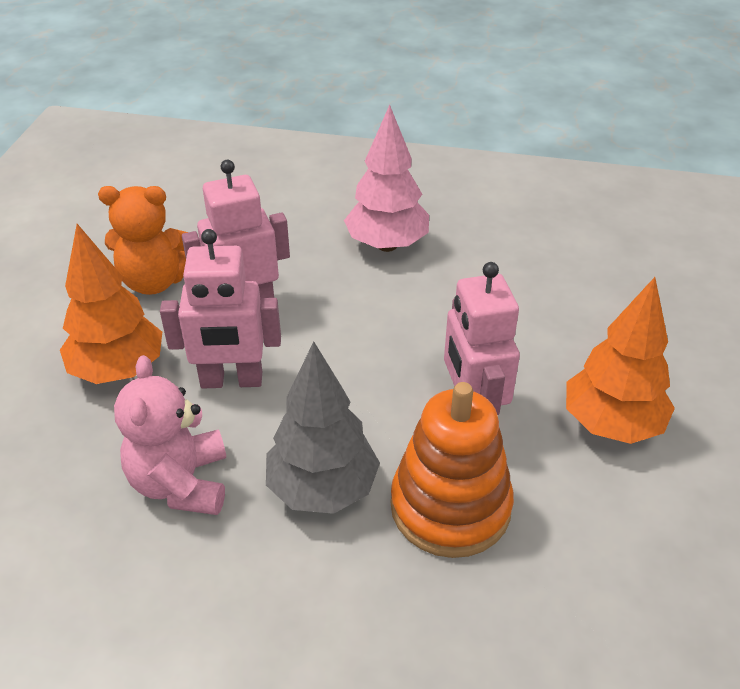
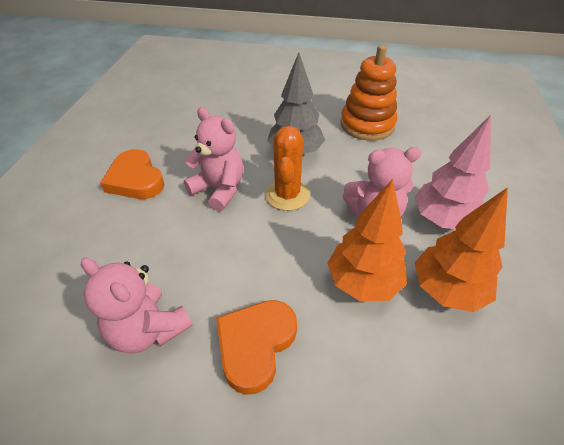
orange cactus: none = 0 -> [265,126,310,211] = 1
orange heart: none = 0 -> [100,149,165,199] [216,300,297,395] = 2
orange teddy bear: [98,186,188,295] = 1 -> none = 0
pink robot: [160,229,281,388] [182,160,290,300] [444,262,520,415] = 3 -> none = 0
pink teddy bear: [114,355,226,515] = 1 -> [81,257,193,353] [184,107,243,211] [343,147,421,218] = 3

